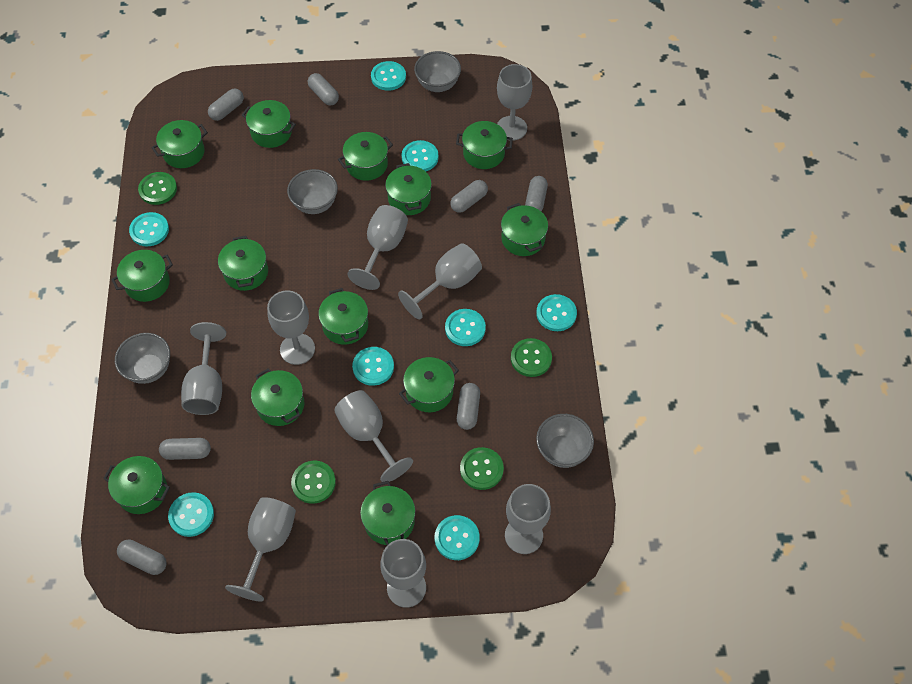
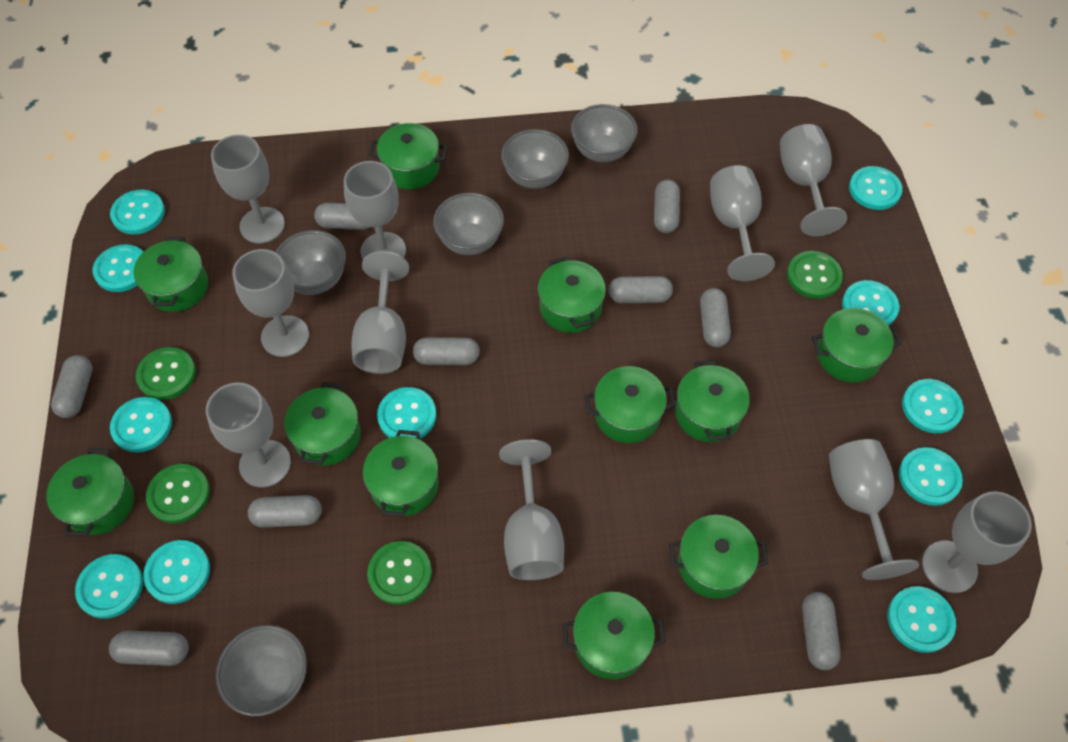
green pot: [103,456,170,514] [111,250,173,302] [151,120,208,168] [218,236,268,291] [242,100,296,148] [251,368,304,426] [318,288,368,345] [338,132,393,181] [360,481,415,545] [385,163,432,215] [399,357,459,412] [456,121,513,169] [501,203,548,256] = 13 -> [46,448,134,536] [133,237,208,312] [284,382,361,466] [363,430,439,517] [369,123,448,189] [538,257,606,333] [563,592,665,680] [585,366,676,443] [669,515,768,599] [675,360,750,442] [812,308,901,382] = 11
grey bowl: [115,333,170,384] [287,169,338,214] [414,51,461,92] [536,414,594,468] = 4 -> [216,625,307,716] [275,230,346,295] [433,193,504,255] [501,129,569,189] [571,104,637,162] = 5
grey capsule: [117,539,167,575] [159,438,211,460] [208,88,244,121] [308,73,339,106] [450,180,488,213] [457,383,480,430] [525,176,548,211] = 7 -> [51,355,93,418] [109,631,189,666] [248,495,322,528] [314,203,371,230] [413,337,480,365] [608,276,673,303] [654,180,680,233] [700,288,731,348] [802,592,841,670] = 9
grey goblet: [181,322,226,415] [225,497,296,602] [267,290,315,365] [334,390,413,482] [347,205,408,290] [380,539,426,608] [398,243,482,319] [497,64,532,140] [505,484,551,554] = 9 -> [206,382,291,488] [211,135,285,243] [232,249,309,357] [344,161,406,259] [351,251,409,374] [499,439,564,580] [710,165,775,281] [780,124,847,236] [829,439,919,580] [922,491,1032,593] = 10
turquoise button: [129,212,169,247] [168,492,214,537] [352,347,394,386] [371,61,406,91] [402,140,439,172] [435,515,480,560] [445,309,486,346] [536,294,577,331] = 8 -> [75,554,143,619] [92,244,143,292] [110,190,165,234] [110,397,172,453] [143,540,210,604] [377,387,436,439] [842,280,899,326] [849,166,902,210] [888,586,956,653] [899,447,963,506] [902,379,963,433] = 11

